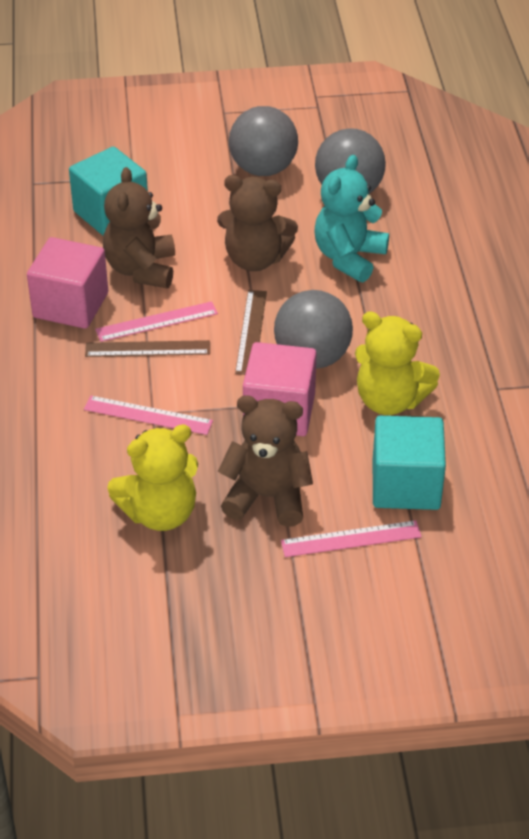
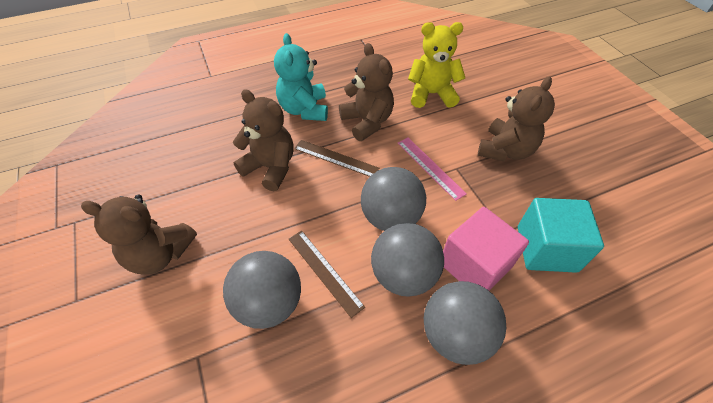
brown teddy bear: [103,167,175,288] [217,175,298,271] [218,395,313,527] = 3 -> [81,194,197,275] [233,89,294,191] [339,43,394,141] [478,77,555,161] = 4
grey ball: [229,106,298,176] [274,290,353,369] [315,128,386,194] = 3 -> [223,251,301,329] [361,167,426,231] [371,223,444,297] [424,281,506,365] = 4
pink cube: [27,237,108,329] [243,342,316,436] = 2 -> [443,207,529,291] = 1
pink ruler: [84,396,213,435] [95,301,218,342] [281,520,422,557] = 3 -> [398,138,467,201] = 1
turquoise cube: [69,146,148,235] [373,416,446,510] = 2 -> [518,198,604,273] = 1
yellow teddy bear: [107,424,198,531] [355,311,440,415] = 2 -> [408,22,465,108] = 1

